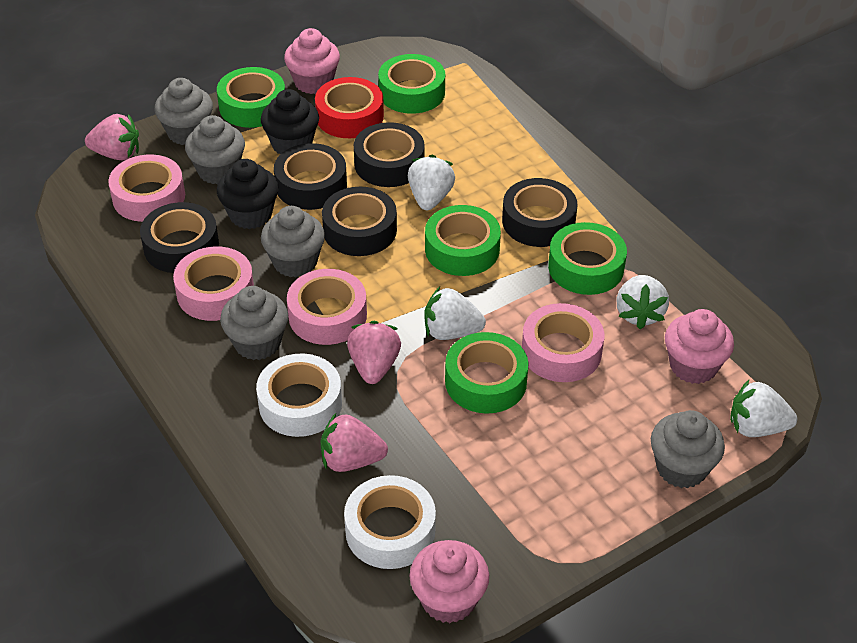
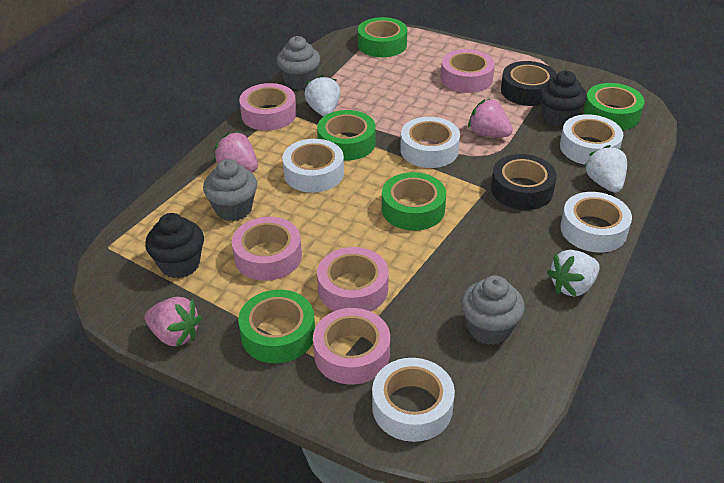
black tape: [140,202,219,273] [274,143,347,210] [322,187,397,256] [354,122,425,187] [502,178,578,247] = 5 -> [491,154,557,210] [501,61,557,106] = 2
grey cupcake: [155,78,213,145] [185,115,245,184] [220,286,288,360] [261,206,325,277] [651,410,725,488] = 5 -> [203,159,257,221] [276,36,321,90] [461,276,525,345] = 3
pink cupcake: [284,28,340,94] [409,540,489,623] [665,309,734,384] = 3 -> none = 0
pink tape: [108,154,185,222] [173,246,254,321] [287,269,367,345] [522,303,604,382] = 4 -> [232,217,302,281] [239,83,296,131] [313,308,390,384] [317,247,389,311] [441,49,495,93] = 5
red tape: [315,77,384,138] = 1 -> none = 0
white strawberry: [408,154,455,210] [424,287,486,340] [616,275,669,329] [730,380,797,437] = 4 -> [304,75,341,116] [547,250,600,297] [584,145,627,193] = 3
white tape: [256,354,342,437] [344,475,436,569] = 2 -> [282,139,344,193] [372,358,455,442] [400,117,460,168] [560,114,623,165] [560,192,632,253] = 5

